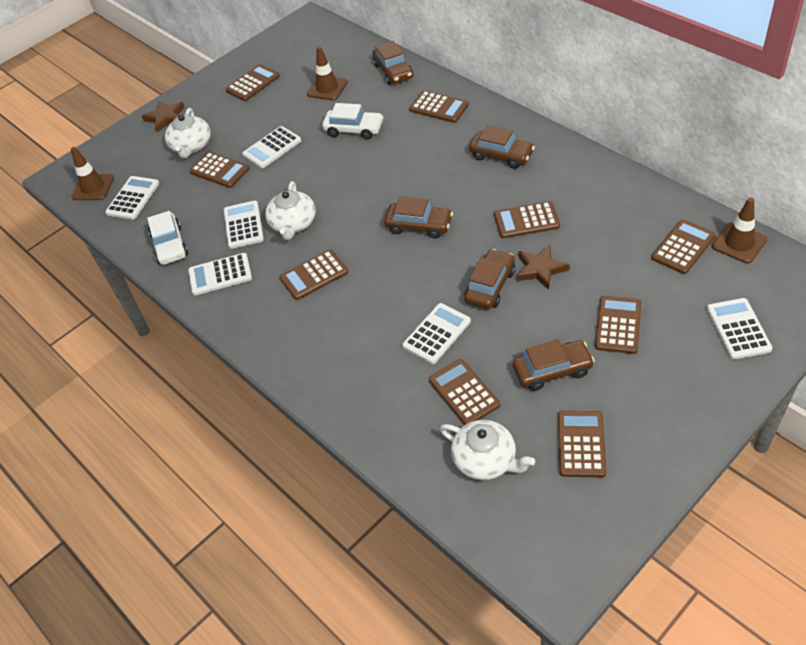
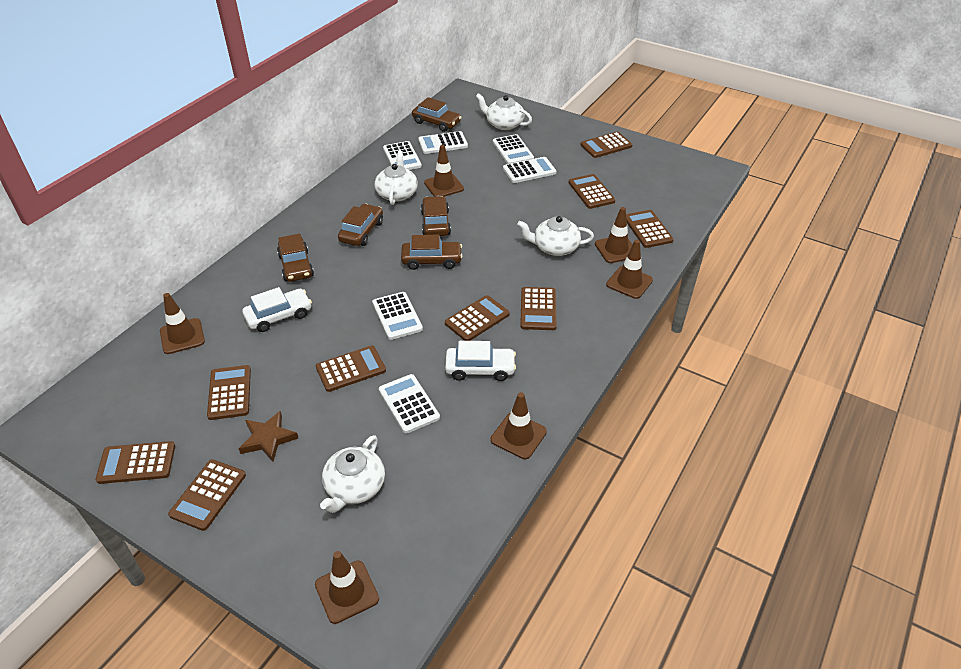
brown star: [142,101,185,133] [517,245,570,290] = 2 -> [238,411,298,462] = 1
brown traffic cone: [71,147,114,200] [307,46,348,101] [712,197,767,263] = 3 -> [160,293,205,354] [315,551,379,624] [424,145,464,197] [490,392,547,459] [595,207,633,263] [606,240,653,299] = 6
white teapot: [165,108,211,158] [265,181,316,240] [440,420,535,480] = 3 -> [320,435,385,513] [375,151,418,205] [476,93,532,130] [517,216,594,256] = 4

